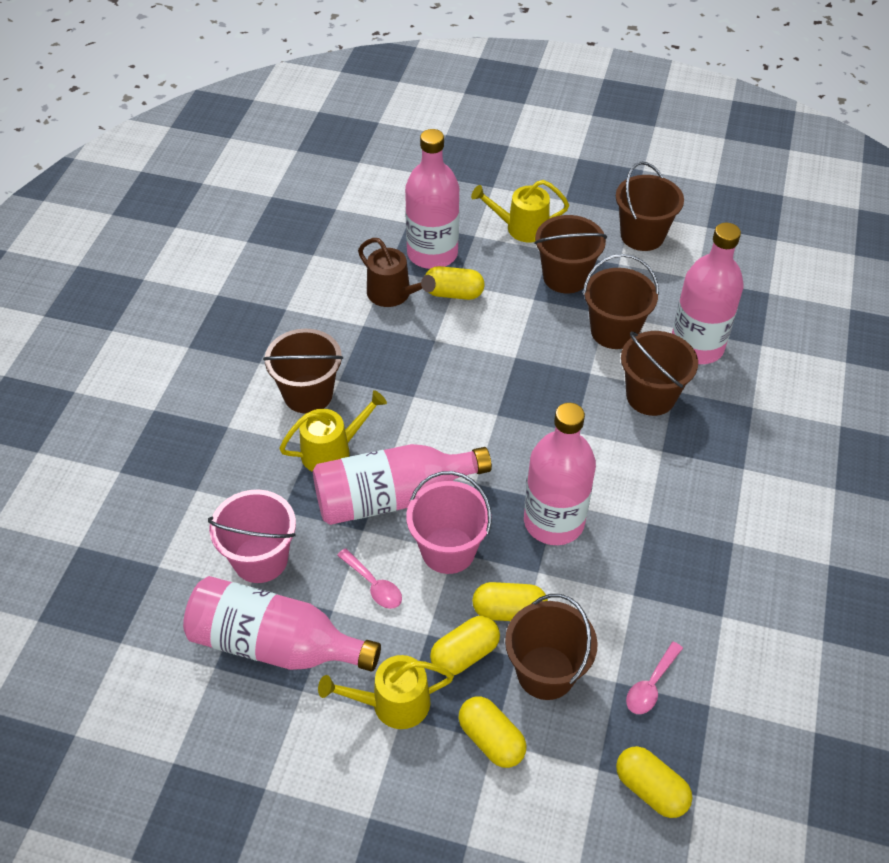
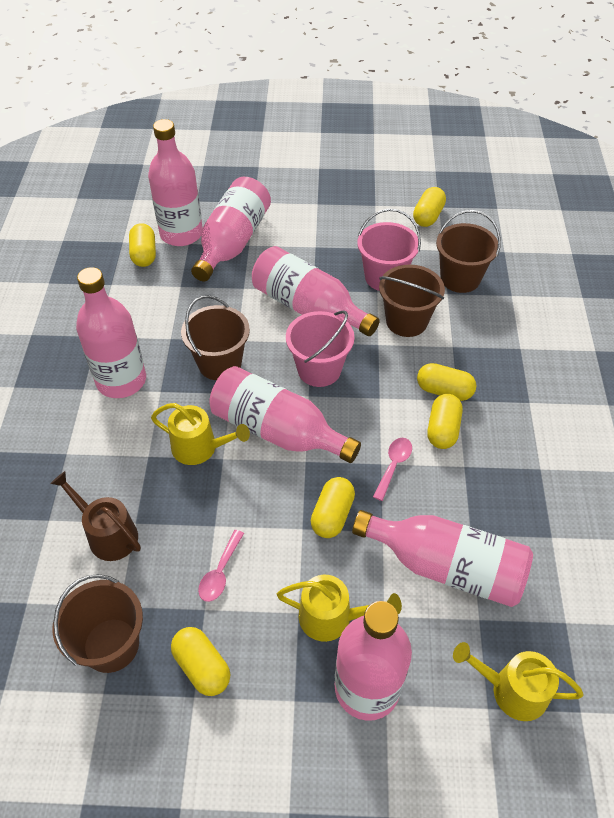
brown bucket: [263,329,343,414] [505,594,598,700] [534,215,607,294] [583,254,659,349] [616,162,684,251] [621,331,698,416] = 6 -> [52,574,143,673] [181,295,250,380] [379,265,445,337] [436,210,501,293] = 4
pink bottle: [183,576,381,672] [313,444,492,525] [405,129,459,269] [524,403,596,545] [672,223,743,364] = 5 -> [76,267,146,398] [148,119,203,246] [191,177,271,282] [209,366,361,463] [252,246,380,336] [335,601,412,721] [352,510,533,607] = 7
yellow capsule: [425,266,484,300] [430,616,500,675] [458,696,526,768] [472,582,548,621] [616,746,692,818] = 5 -> [129,223,156,267] [171,627,230,696] [311,477,355,538] [413,187,446,227] [417,363,476,401] [427,394,463,449] = 6

